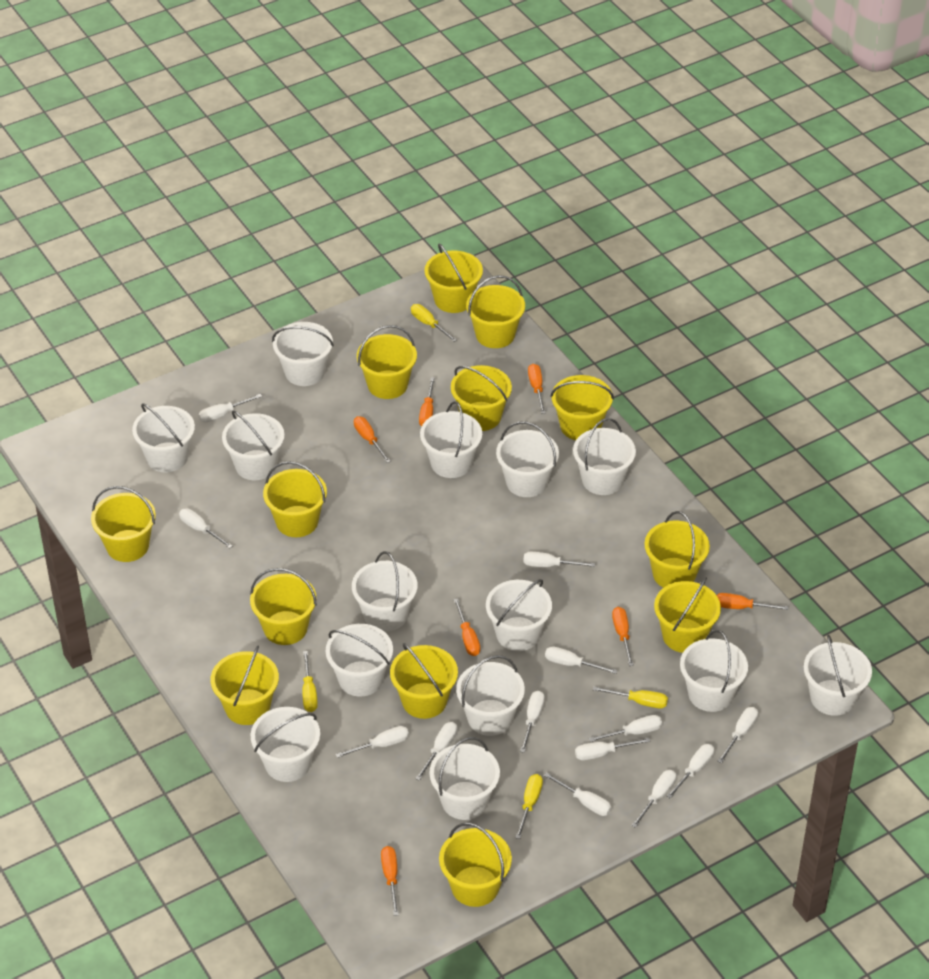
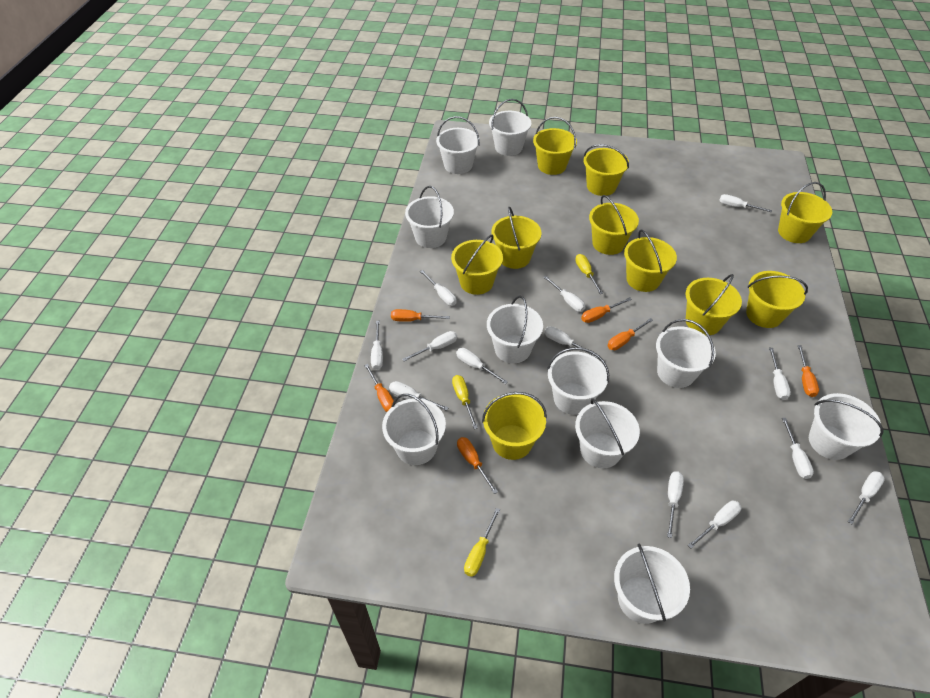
orange screwdriver: [354,416,391,463] [381,846,399,916] [419,377,435,426] [454,598,480,656] [528,364,546,414] [612,607,634,666] [717,593,789,610] = 7 -> [364,364,394,412] [391,309,450,322] [457,437,498,494] [581,297,632,323] [608,318,653,350] [798,345,819,397] = 6
white bucket: [132,403,195,472] [222,410,285,480] [251,707,320,782] [272,322,334,386] [326,624,393,697] [352,551,418,632] [420,401,482,478] [430,737,500,820] [456,655,525,736] [486,579,552,651] [496,421,559,497] [573,418,636,495] [680,630,748,712] [804,635,872,716] = 14 -> [382,394,446,465] [405,186,454,248] [436,116,480,174] [487,295,543,363] [489,99,531,156] [547,347,609,415] [575,398,640,468] [614,544,690,624] [656,319,716,388] [809,393,884,460] = 10
yellow bucket: [91,486,156,562] [211,645,279,725] [250,568,317,645] [263,461,327,537] [357,325,417,399] [390,643,458,719] [425,243,483,313] [439,823,512,907] [451,365,512,431] [466,275,525,348] [550,375,614,440] [644,511,710,588] [654,577,721,653] = 13 -> [451,235,503,295] [482,392,547,460] [491,207,541,269] [533,117,577,175] [584,144,629,196] [589,195,639,255] [624,229,677,292] [685,274,742,335] [746,271,808,328] [778,182,832,243] = 10
yellow screwdriver: [302,651,318,712] [411,304,457,342] [515,774,543,839] [593,687,668,708] = 4 -> [452,375,478,429] [464,508,500,577] [575,254,603,294] = 3

